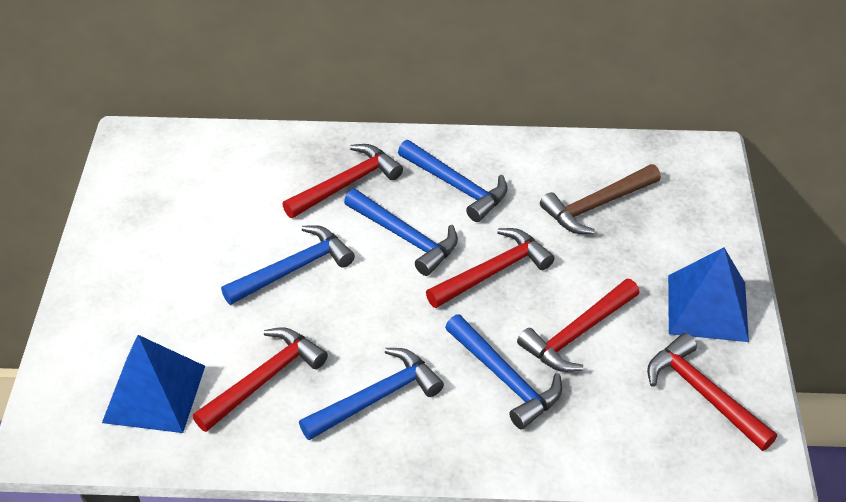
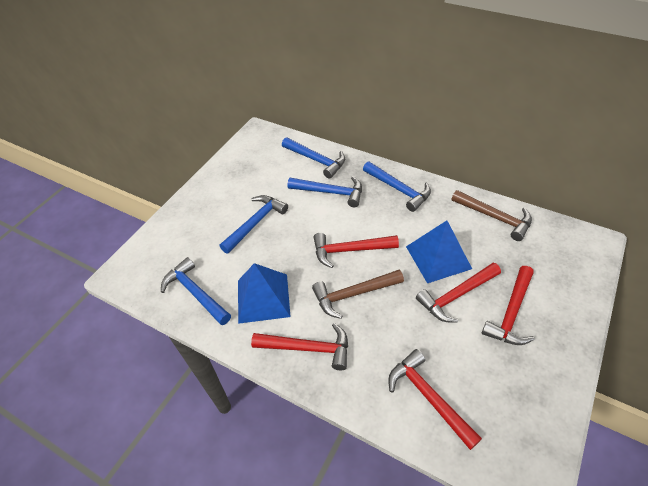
brown hammer: [540,164,661,234] = 1 -> [312,270,404,319] [451,190,532,241] = 2

